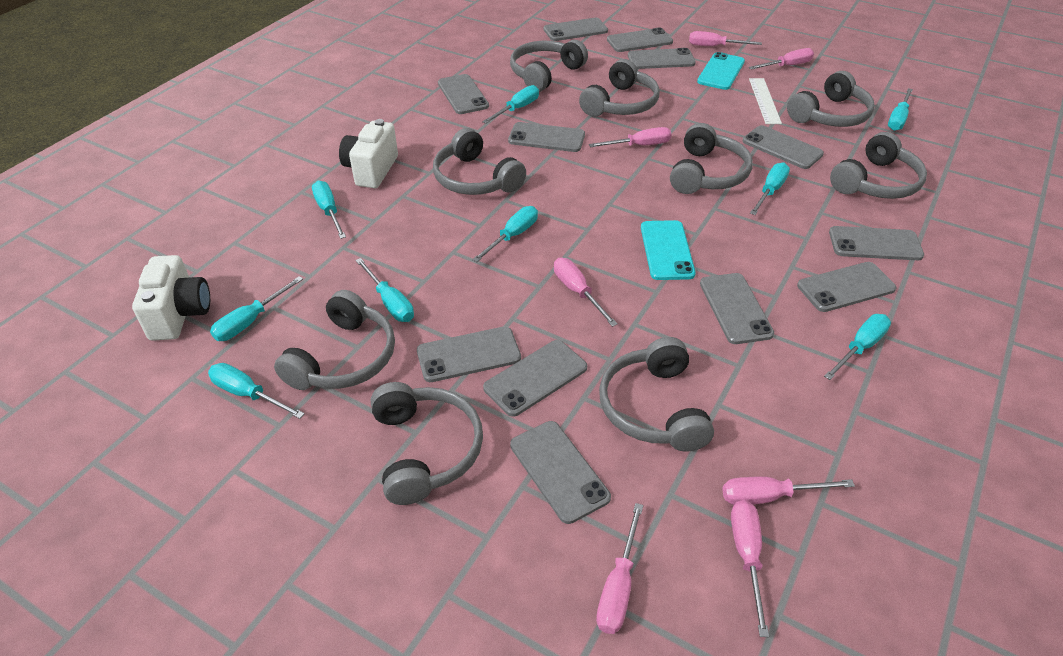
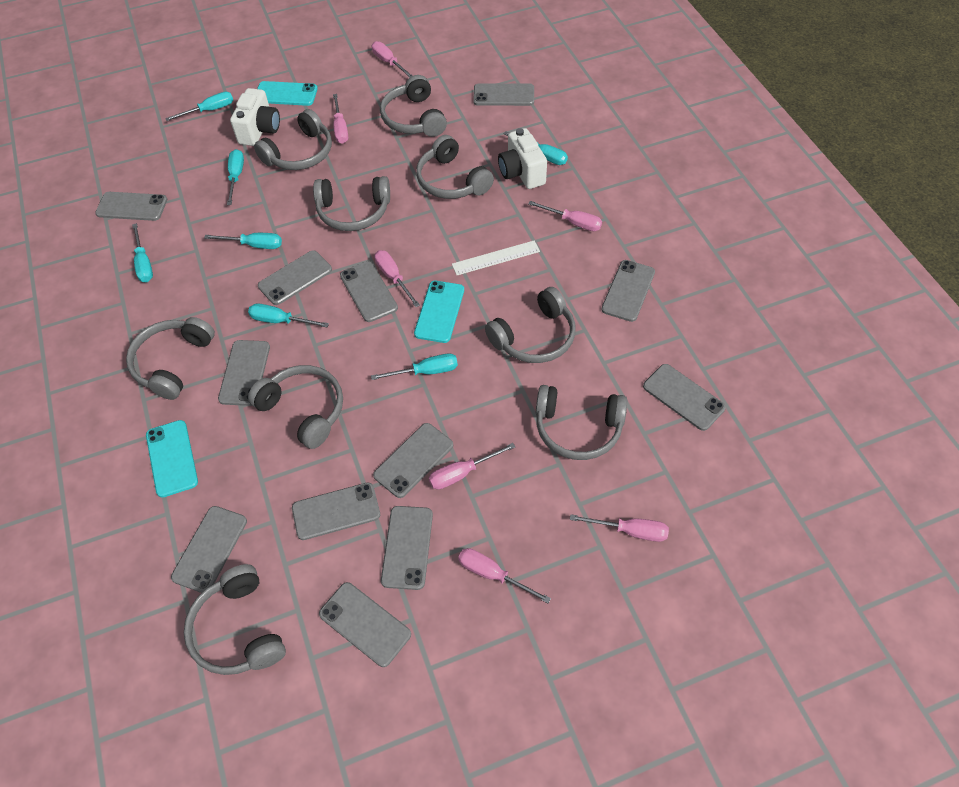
turquoise phone: [641,220,696,280] [697,52,745,90] = 2 -> [146,420,198,498] [257,81,318,106] [414,281,464,343] = 3
turquoise screwdriver: [208,363,305,419] [210,276,303,341] [312,180,346,239] [355,258,414,322] [472,206,538,262] [482,85,539,124] [750,162,790,215] [824,314,891,380] [888,88,913,131] = 9 -> [132,223,153,282] [165,92,233,121] [204,233,282,249] [227,149,244,205] [248,303,329,327] [371,353,458,380] [504,131,568,165] = 7

